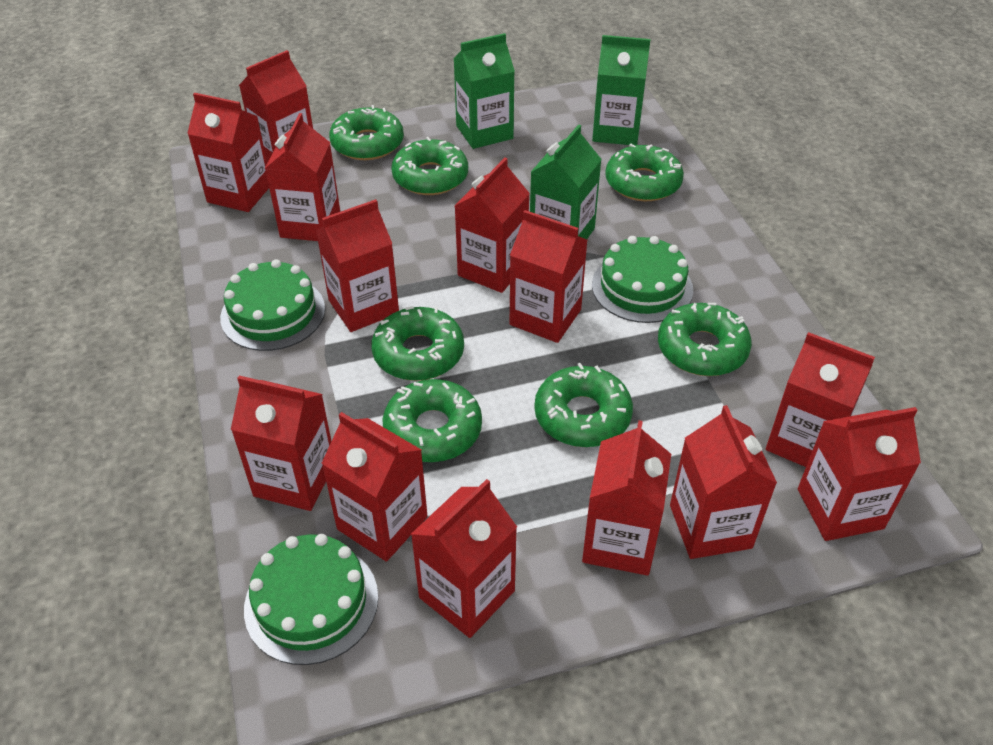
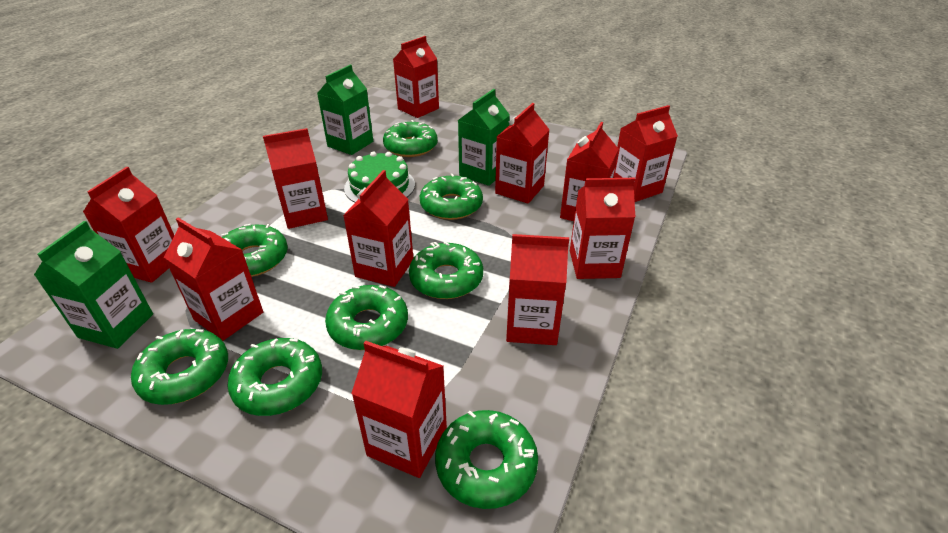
green cake: [220,259,325,351] [244,534,378,665] [592,236,693,323] = 3 -> [344,151,415,202] = 1
green donut: [329,105,404,160] [372,306,464,381] [382,379,482,462] [391,137,468,195] [534,363,633,447] [605,144,684,201] [658,303,752,376] = 7 -> [131,329,228,405] [221,224,288,277] [227,338,322,416] [325,285,408,350] [383,120,438,157] [409,242,483,299] [420,174,483,220] [435,410,538,509] = 8
red carton: [187,93,269,212] [231,375,331,511] [239,50,313,163] [265,113,340,241] [316,199,399,332] [322,412,427,561] [411,479,517,638] [455,158,530,293] [510,210,587,343] [582,420,671,575] [670,405,777,559] [766,332,875,467] [798,407,921,541] = 13 -> [83,167,174,283] [164,217,263,341] [263,128,328,229] [343,170,413,287] [351,341,447,478] [393,36,439,118] [495,103,550,204] [506,234,569,345] [560,122,619,221] [570,178,635,279] [613,105,678,202] = 11

